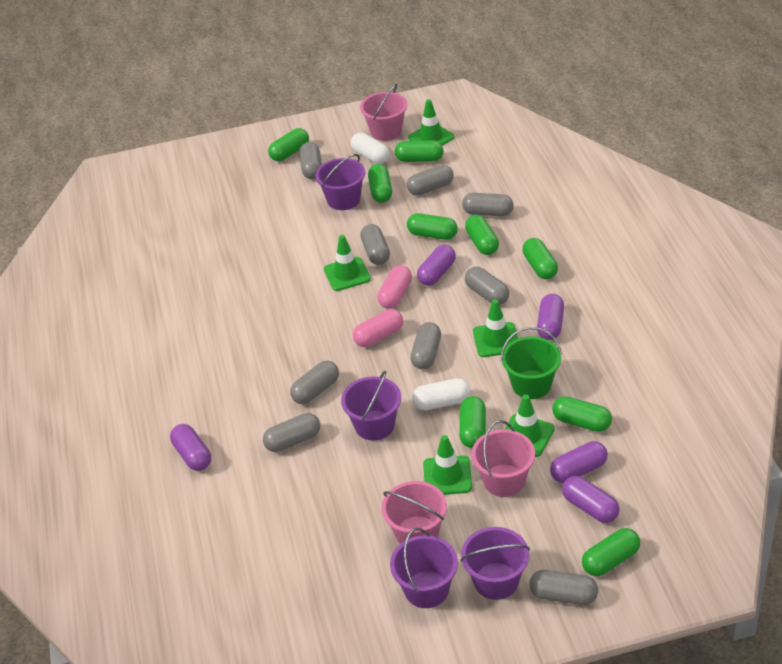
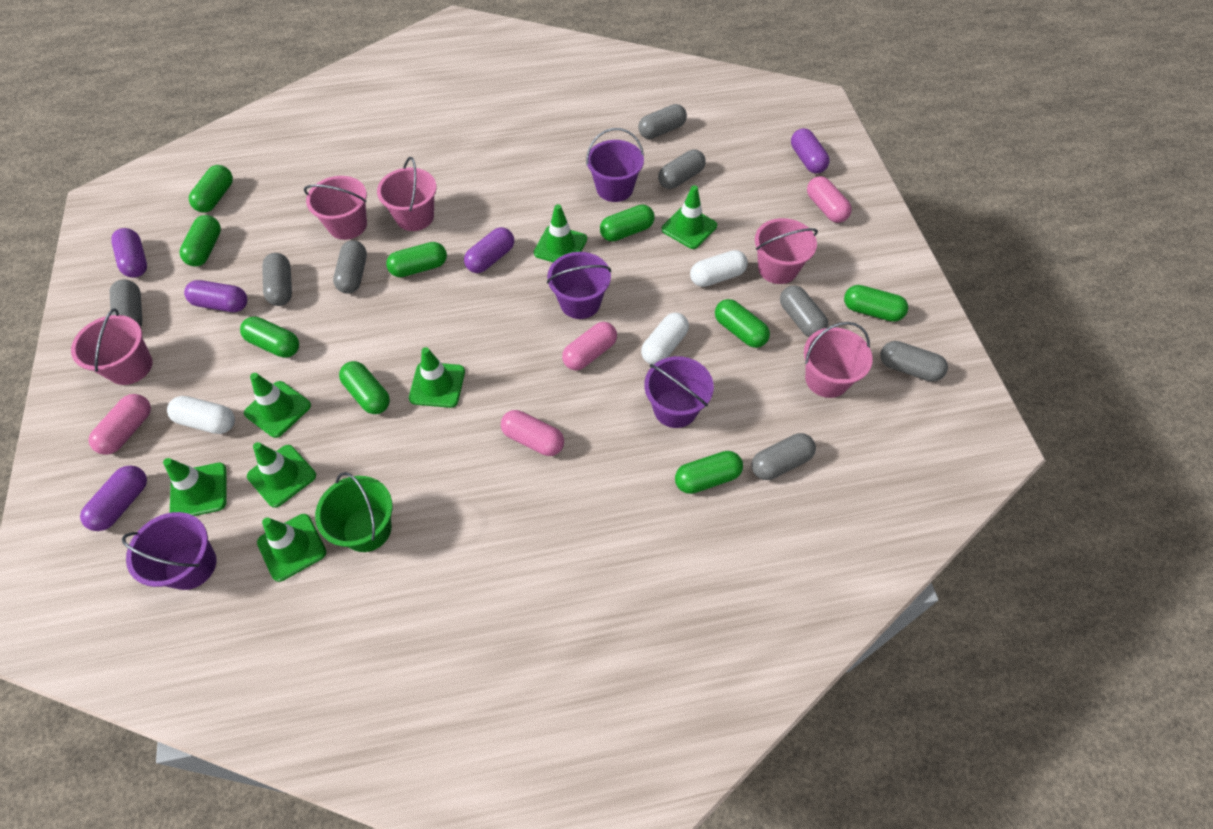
green traffic cone: [324,235,371,291] [408,99,454,146] [423,435,472,495] [473,299,518,357] [505,395,555,457] = 5 -> [163,458,227,516] [244,373,311,438] [247,442,316,508] [257,514,326,582] [409,347,465,408] [534,204,587,262] [662,185,717,249] = 7
grey capsule: [263,413,320,452] [290,361,339,404] [299,142,322,179] [360,224,390,265] [407,165,454,196] [411,322,441,369] [462,193,514,216] [465,267,509,305] [529,570,598,605] = 9 -> [110,280,142,327] [262,253,292,306] [333,240,367,294] [638,104,687,139] [658,149,705,189] [751,433,816,480] [780,285,828,337] [880,341,948,382] = 8
pink bucket: [360,84,407,141] [382,481,447,544] [471,420,535,497] = 3 -> [71,308,153,385] [304,176,367,240] [377,157,437,231] [755,218,818,284] [804,322,873,398] = 5
pink capsule: [353,309,403,347] [377,265,412,309] = 2 -> [89,394,151,455] [501,410,564,456] [562,322,617,371] [807,176,852,223] = 4
white capsule: [351,133,390,164] [412,378,471,410] = 2 -> [167,396,235,434] [641,313,689,365] [690,250,748,287] = 3

